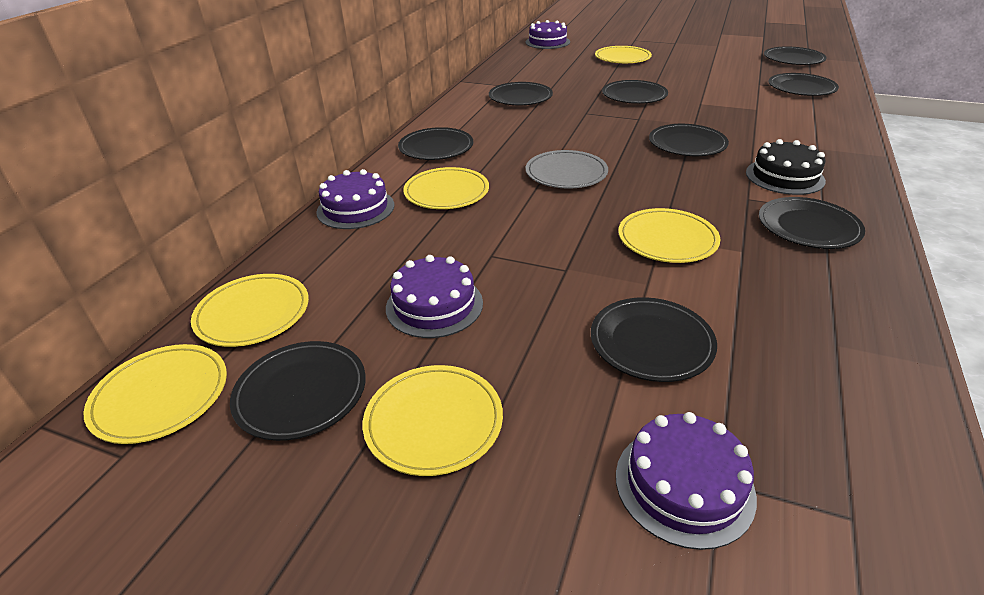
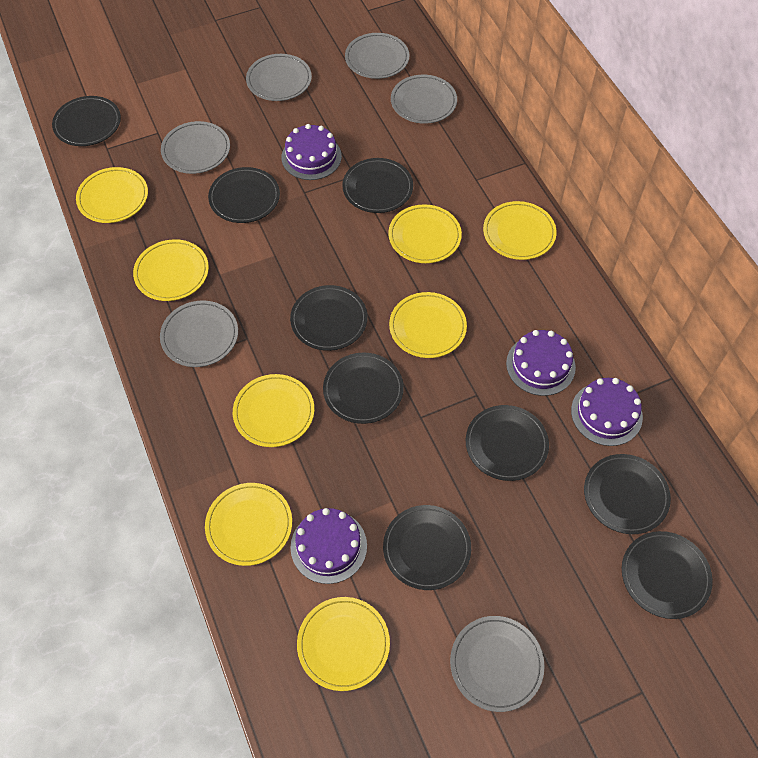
black cake: [746,139,826,195] = 1 -> none = 0
grey plate: [525,150,608,189] = 1 -> [160,300,238,367] [161,121,230,174] [246,54,312,101] [345,33,409,79] [391,75,457,124] [450,616,545,712] = 6
yellow plate: [83,344,227,444] [191,274,309,347] [363,365,503,476] [403,167,489,209] [595,46,652,63] [618,208,720,263] = 6 -> [76,167,148,223] [133,239,209,301] [205,483,292,566] [233,374,314,447] [297,597,390,691] [388,204,462,263] [389,292,467,358] [483,201,557,260] = 8

